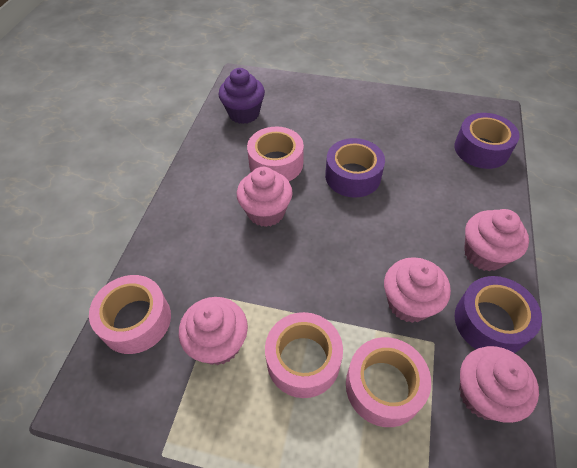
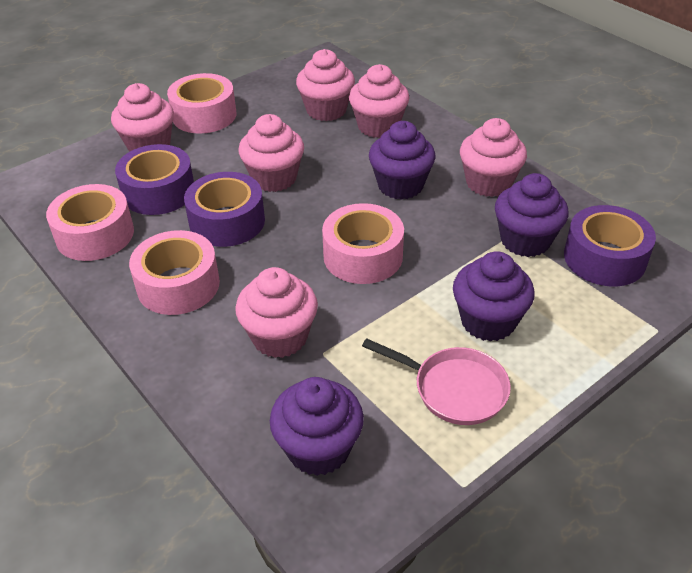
pink cupcake: [179,297,248,365] [237,167,293,227] [384,257,451,323] [459,346,539,423] [464,209,529,271] = 5 -> [111,83,174,152] [235,267,318,358] [239,114,304,192] [296,49,355,121] [349,64,409,138] [460,118,527,197] = 6
pink pan: none = 0 -> [362,338,511,425] = 1
purple cupcake: [218,68,265,124] = 1 -> [270,377,364,476] [369,121,435,200] [453,251,535,342] [495,173,568,257] = 4

